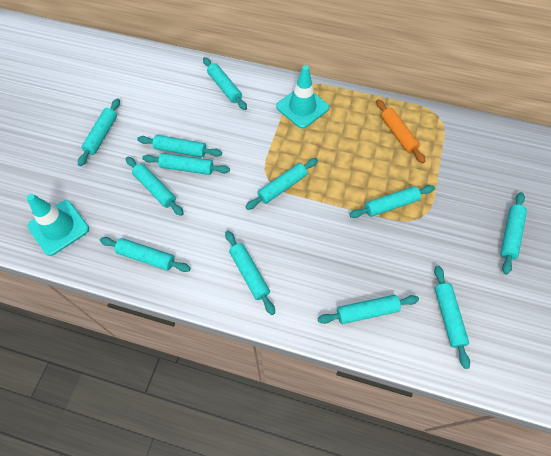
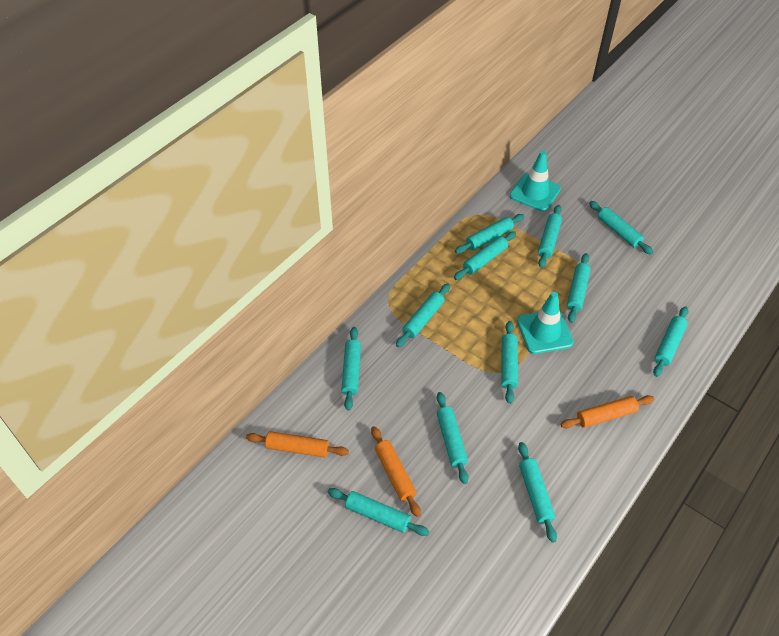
orange rolling pin: [376,99,425,163] = 1 -> [246,431,349,458] [371,426,421,517] [560,395,654,428] = 3

